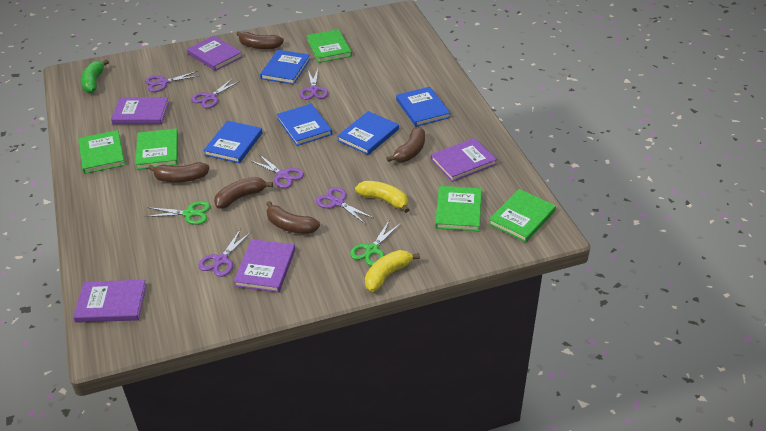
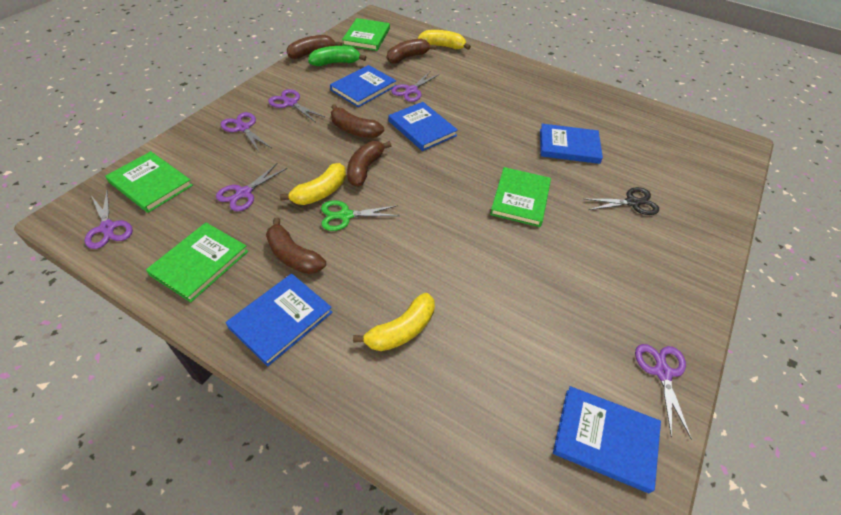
black scissors: none = 0 -> [585,187,659,215] = 1
green book: [78,130,125,174] [135,128,178,170] [306,29,352,63] [435,186,482,231] [489,189,556,242] = 5 -> [105,151,193,213] [146,223,248,302] [342,18,390,51] [490,167,551,227] = 4
green scissors: [144,201,210,225] [350,219,401,266] = 2 -> [321,200,400,231] = 1
purple book: [73,280,147,323] [111,97,169,124] [187,36,243,71] [233,239,295,293] [431,138,497,182] = 5 -> none = 0
yellow banana: [355,181,409,213] [365,250,420,292] = 2 -> [280,163,346,205] [353,293,435,351] [417,30,471,50] = 3

